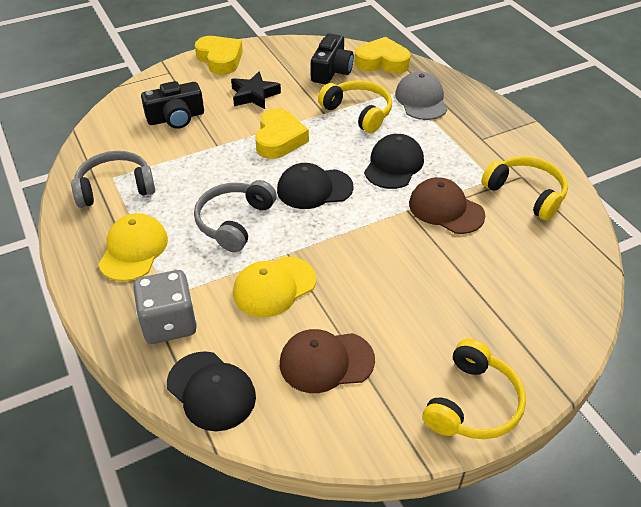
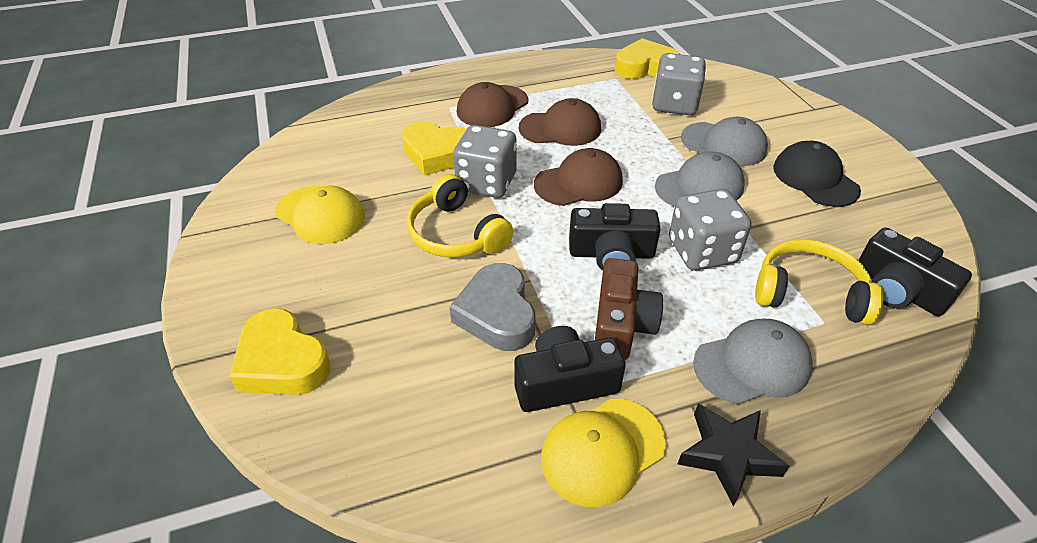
black camera: [141,81,204,129] [311,33,354,84] = 2 -> [514,326,626,412] [569,203,661,271] [858,227,972,316] = 3
black cap: [167,351,256,431] [277,163,354,209] [364,134,424,189] = 3 -> [773,141,861,207] = 1
brown camera: none = 0 -> [595,258,663,360] = 1
brown cap: [280,329,375,393] [409,177,485,234] = 2 -> [457,82,528,127] [519,98,601,146] [534,148,623,206] = 3
grey cap: [395,72,447,120] = 1 -> [655,152,745,207] [681,117,768,166] [693,319,813,404] = 3
grey dice: [133,270,197,344] = 1 -> [453,125,517,198] [652,53,706,115] [669,189,752,271] = 3
grey headphones: [71,151,155,208] [194,180,276,252] = 2 -> none = 0
grey heart: none = 0 -> [449,263,535,351] = 1
yellow headphones: [318,80,392,133] [423,339,526,439] [481,156,568,220] = 3 -> [406,174,514,257] [755,239,883,325] = 2

